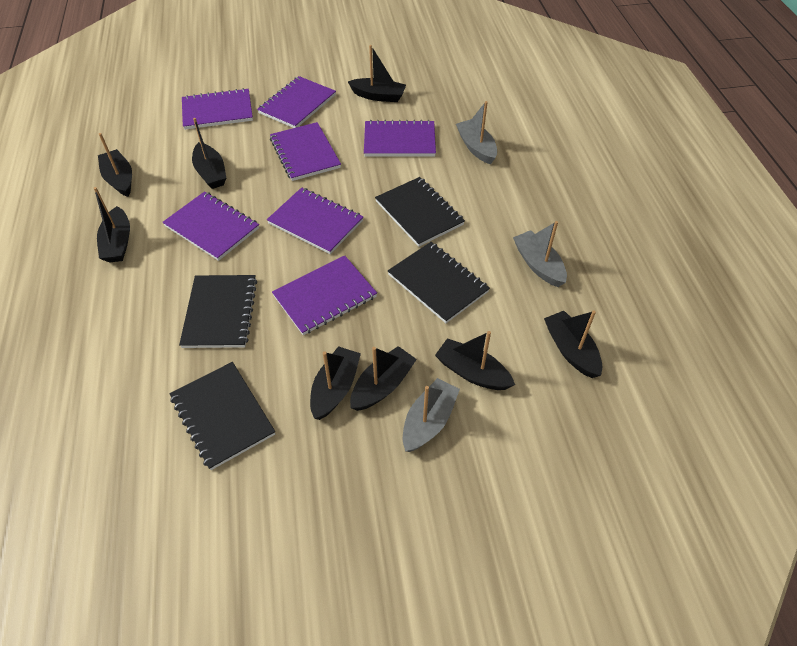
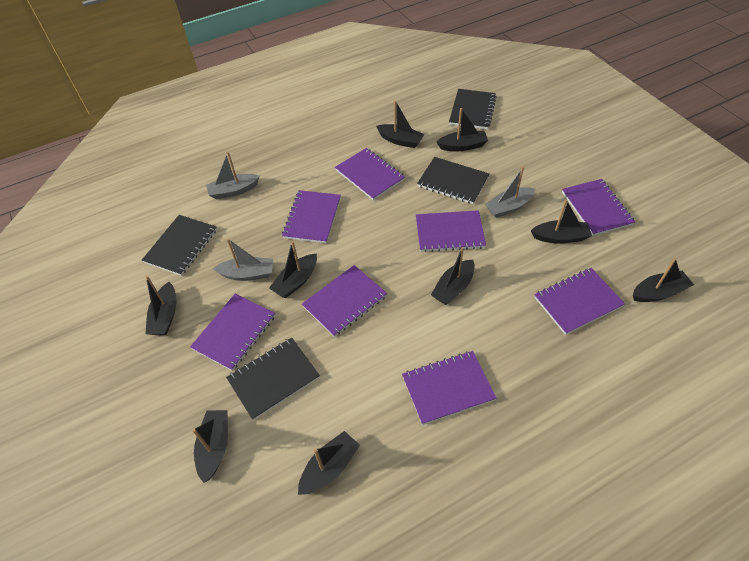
black boat: [93,187,130,263] [98,133,132,197] [192,118,226,189] [310,346,361,420] [348,45,406,102] [350,346,417,411] [435,331,515,390] [544,310,603,378] = 8 -> [145,276,177,335] [192,410,228,483] [269,241,317,298] [298,431,360,495] [376,100,424,148] [431,247,475,305] [437,108,488,151] [531,199,592,244] [633,258,694,302] = 9
purple notebook: [163,191,259,261] [182,88,253,129] [257,76,336,128] [267,187,363,254] [270,122,341,181] [272,255,377,335] [364,120,436,157] = 7 -> [190,294,275,371] [282,190,341,243] [302,265,387,337] [335,148,405,200] [402,351,496,425] [416,210,486,252] [534,268,625,335] [562,179,635,236] = 8

